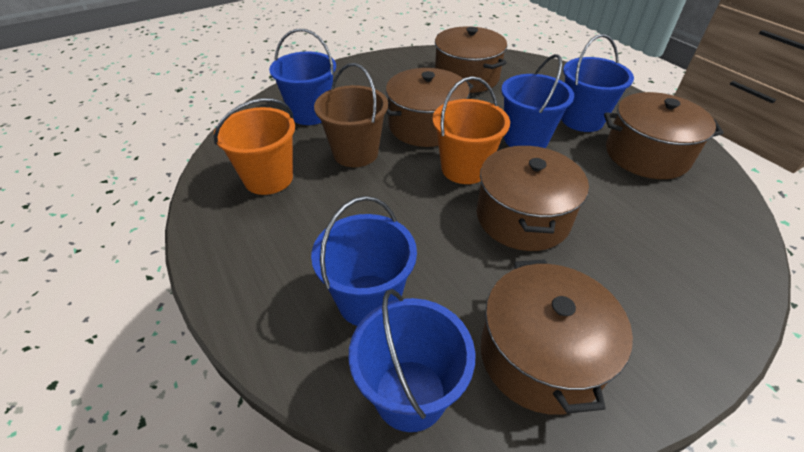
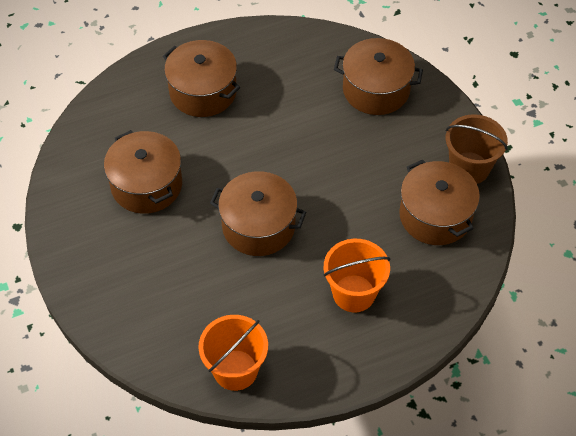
blue bucket: [269,29,336,125] [311,196,417,326] [348,289,476,432] [501,54,574,148] [561,34,634,132] = 5 -> none = 0

